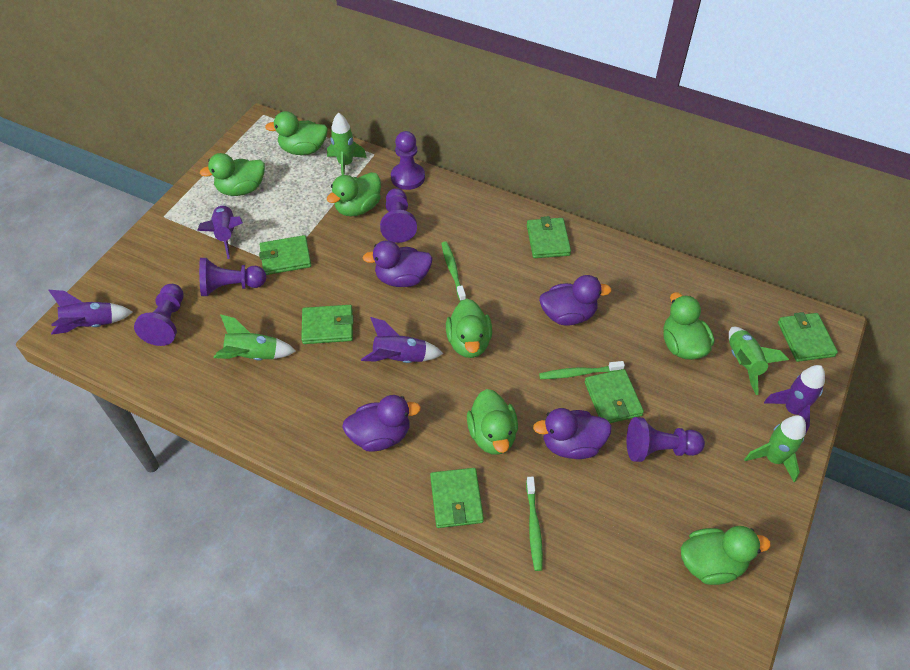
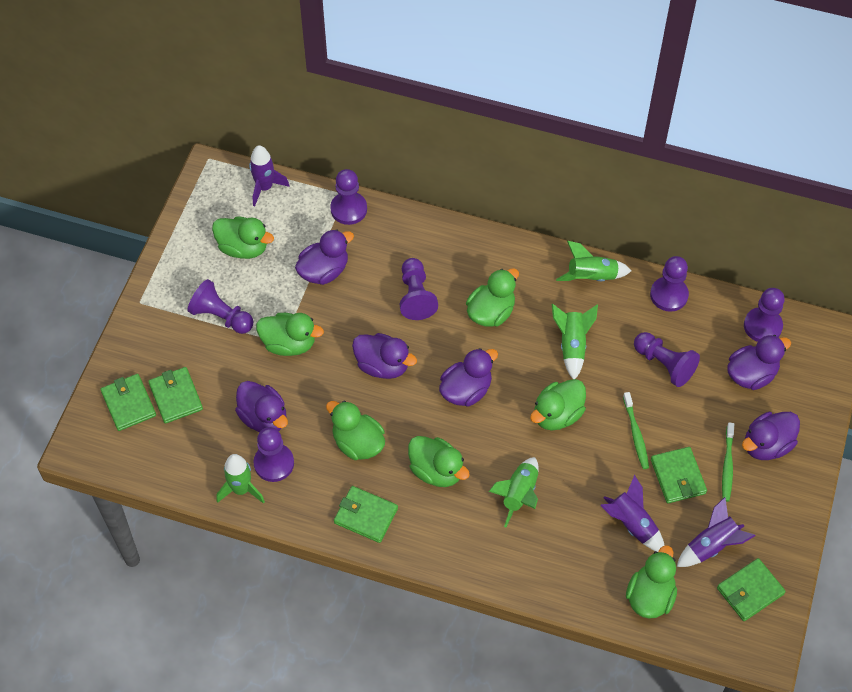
green toothbrush: [441,241,466,301] [526,477,543,571] [539,361,625,379] = 3 -> [623,392,649,469] [722,422,734,502] = 2
green wallet: [259,235,311,275] [301,305,353,344] [430,468,484,528] [527,216,571,258] [584,369,644,423] [778,312,838,362] = 6 -> [101,374,156,431] [148,367,203,424] [334,486,398,543] [651,447,707,503] [717,558,786,621] = 5
purple duck: [342,395,421,451] [363,240,433,287] [533,408,612,459] [539,275,612,326] = 4 -> [235,381,288,432] [295,229,354,285] [352,333,417,379] [439,348,498,407] [727,335,791,390] [742,412,800,460] = 6
purple pawn: [134,284,183,346] [199,258,266,296] [380,188,417,243] [391,131,425,190] [627,417,705,462] = 5 -> [187,279,253,334] [254,427,294,482] [330,169,367,225] [400,258,438,320] [634,332,700,387] [650,256,689,312] [744,288,785,342] = 7
purple rocket: [49,290,133,335] [197,204,243,259] [361,317,443,363] [764,365,825,435] = 4 -> [249,145,290,206] [600,475,664,552] [677,497,755,567] = 3

